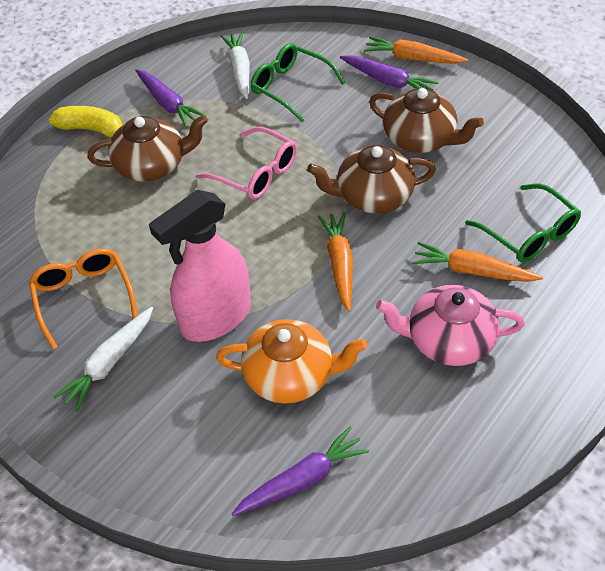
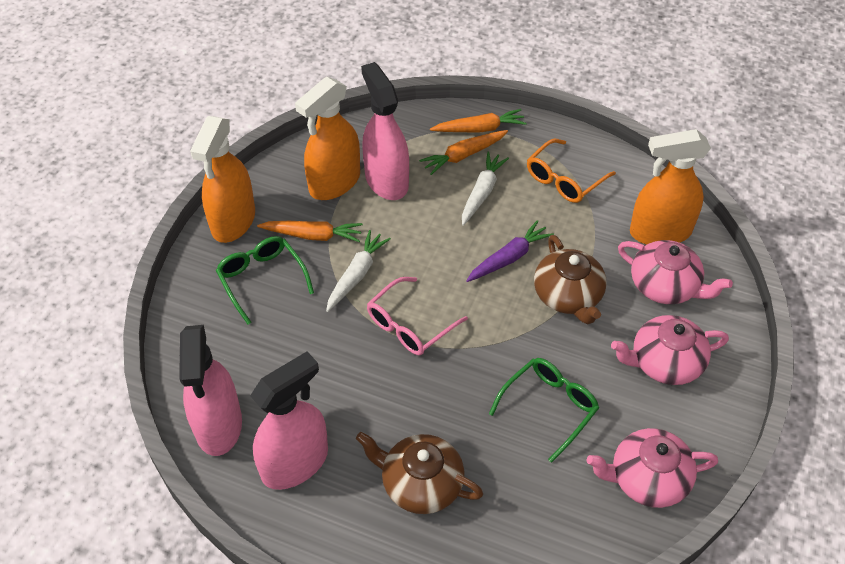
brown teapot: [87,115,208,182] [307,145,436,213] [369,88,484,153] = 3 -> [356,432,483,514] [534,235,607,324] = 2
orange spray bottle: none = 0 -> [190,116,255,243] [295,77,360,200] [630,129,711,245] = 3
orange teapot: [216,319,367,404] = 1 -> none = 0
pink spray bottle: [149,190,251,342] = 1 -> [179,325,242,456] [250,352,328,490] [361,62,409,200] = 3
pink teapot: [376,285,525,366] = 1 -> [587,428,718,508] [611,315,729,385] [618,240,733,304] = 3
purple carrot: [135,69,206,128] [232,427,369,516] [340,55,439,91] = 3 -> [466,220,554,282] = 1
yellow banana: [49,106,122,137] = 1 -> none = 0

